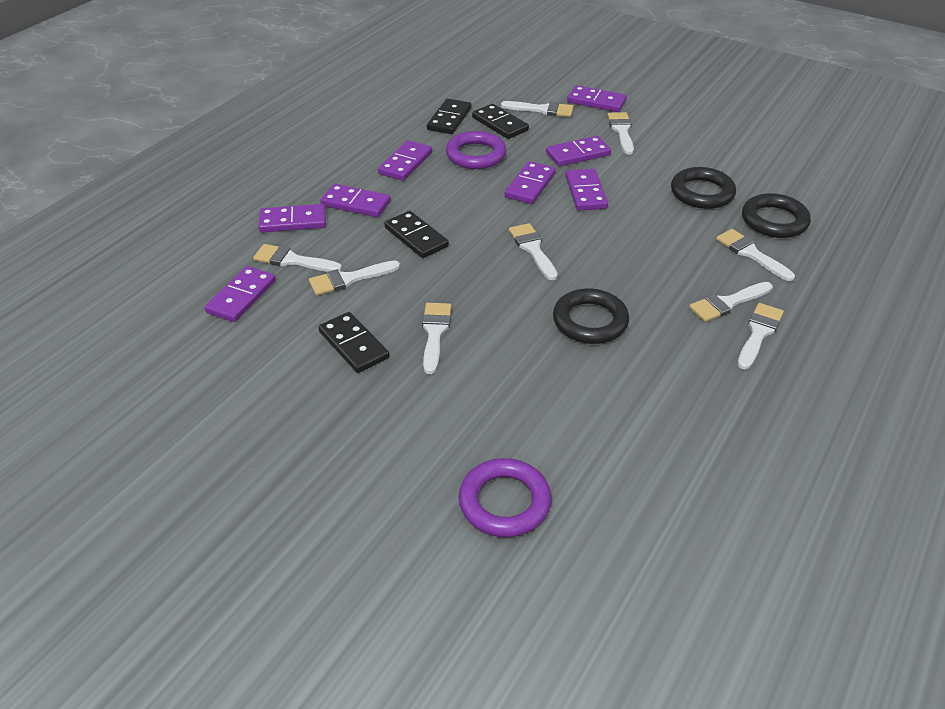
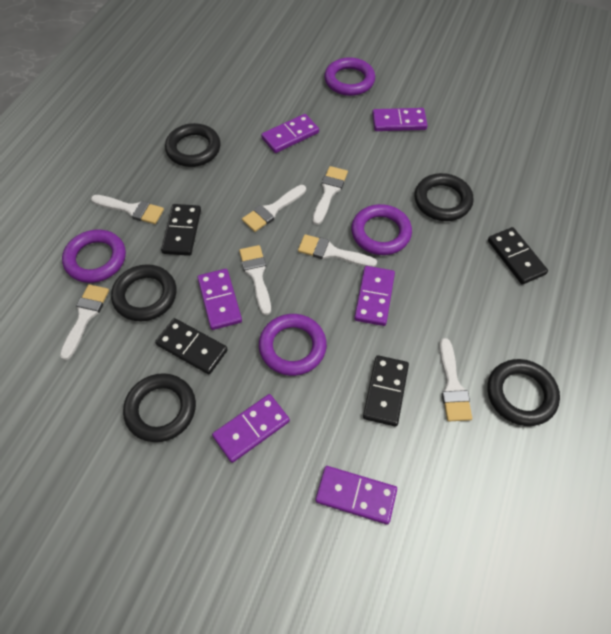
black ring: [553,288,629,344] [671,167,736,209] [742,193,811,238] = 3 -> [111,264,176,321] [123,373,196,442] [165,123,220,167] [415,173,474,221] [487,359,560,426] = 5
purple domino: [205,266,276,322] [259,204,326,232] [320,184,391,217] [378,140,432,181] [505,161,556,204] [546,136,611,166] [565,169,608,211] [567,85,627,112] = 8 -> [197,269,242,330] [212,394,290,463] [261,114,319,153] [315,466,397,524] [354,266,395,326] [372,108,428,131] = 6
purple ring: [446,131,506,169] [459,458,551,537] = 2 -> [62,229,126,283] [259,314,327,376] [324,57,375,96] [351,204,412,255] = 4
white brush: [253,244,342,272] [309,260,400,295] [422,303,452,374] [501,101,574,117] [509,223,558,280] [607,112,634,155] [689,282,773,322] [716,229,795,281] [738,303,784,370] = 9 -> [60,284,109,360] [91,195,164,224] [239,245,271,315] [242,185,306,232] [298,234,377,267] [312,166,348,225] [439,338,472,421] = 7

